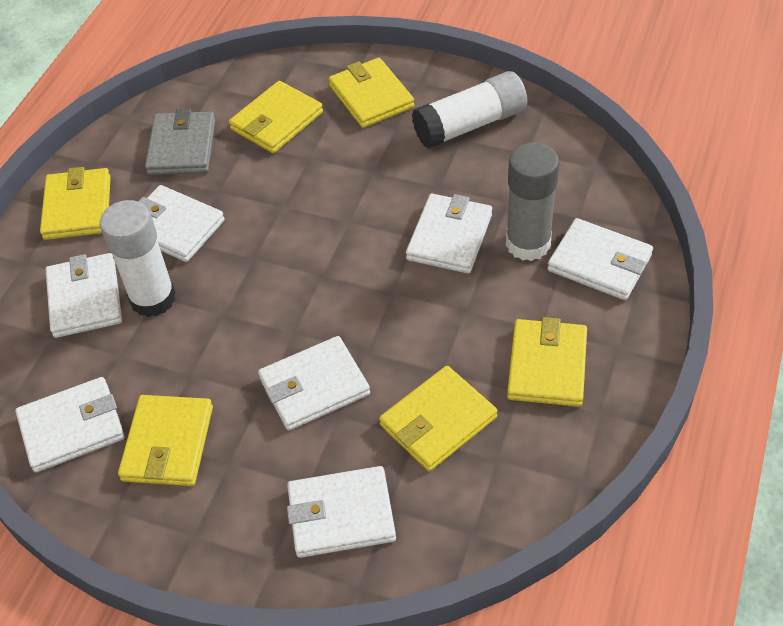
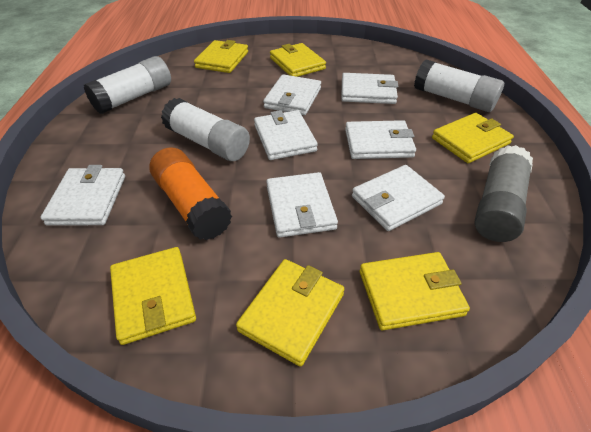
grey wallet: [145,109,215,175] = 1 -> none = 0
orange glue stick: none = 0 -> [149,147,232,240] = 1
white glue stick: [100,200,176,317] [412,71,527,149] = 2 -> [84,56,171,114] [161,98,250,161] [414,59,504,112] = 3

